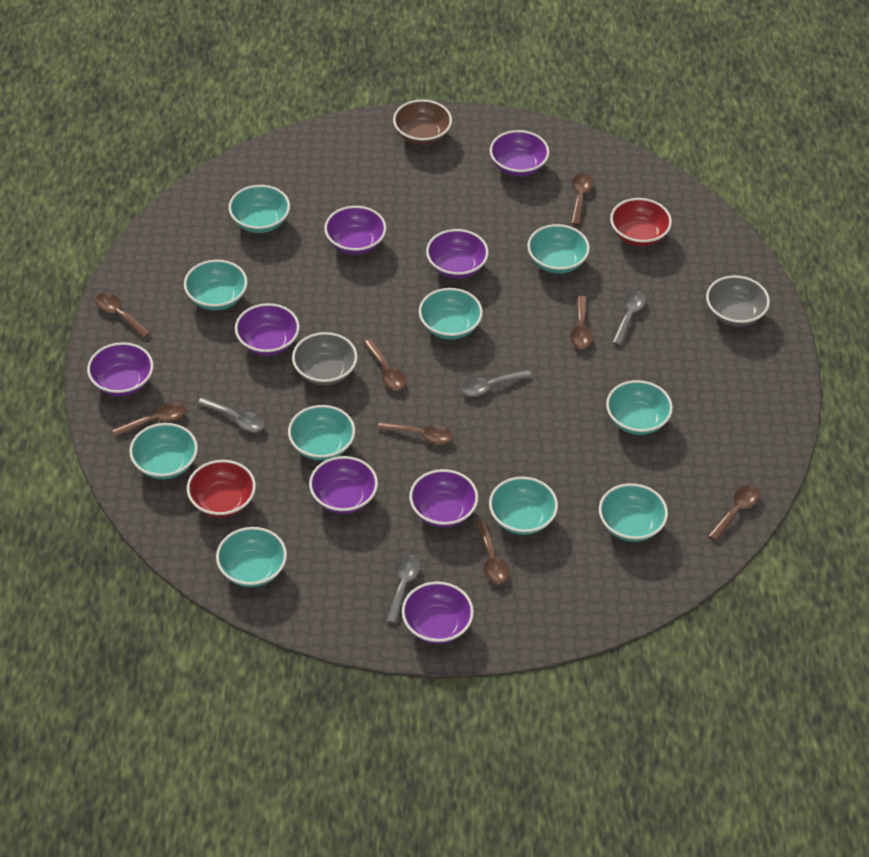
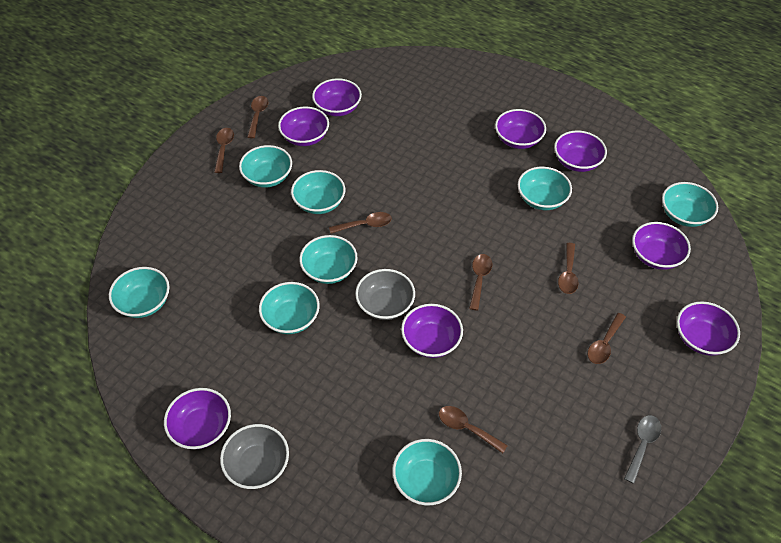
brown bowl: [393,99,452,145] = 1 -> none = 0
brown spoon: [95,293,151,338] [112,402,187,437] [364,339,406,390] [377,422,453,444] [476,521,509,584] [570,296,593,349] [571,173,593,225] [708,485,760,541] = 8 -> [214,128,234,173] [248,96,268,138] [329,212,392,234] [439,406,508,453] [469,254,492,311] [558,243,579,294] [588,313,626,364] = 7
grey spoon: [197,397,265,432] [386,555,421,624] [460,370,532,396] [612,290,646,346] = 4 -> [624,415,661,484] = 1
red bowl: [187,460,256,518] [610,198,672,246] = 2 -> none = 0
turquoise bowl: [129,423,198,479] [184,260,248,310] [216,527,287,587] [229,185,290,233] [288,405,355,461] [419,288,483,340] [489,477,558,535] [527,224,590,274] [599,483,668,542] [606,380,673,435] = 10 -> [109,267,170,318] [239,145,292,188] [259,282,320,334] [291,170,345,214] [299,235,358,284] [392,439,462,506] [518,167,572,210] [662,182,718,227] = 8

